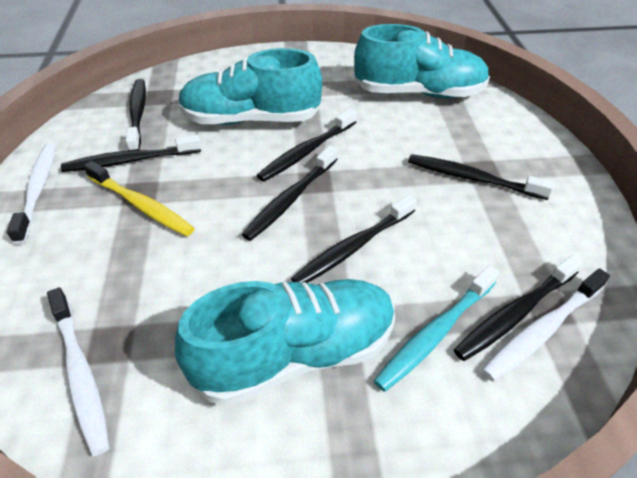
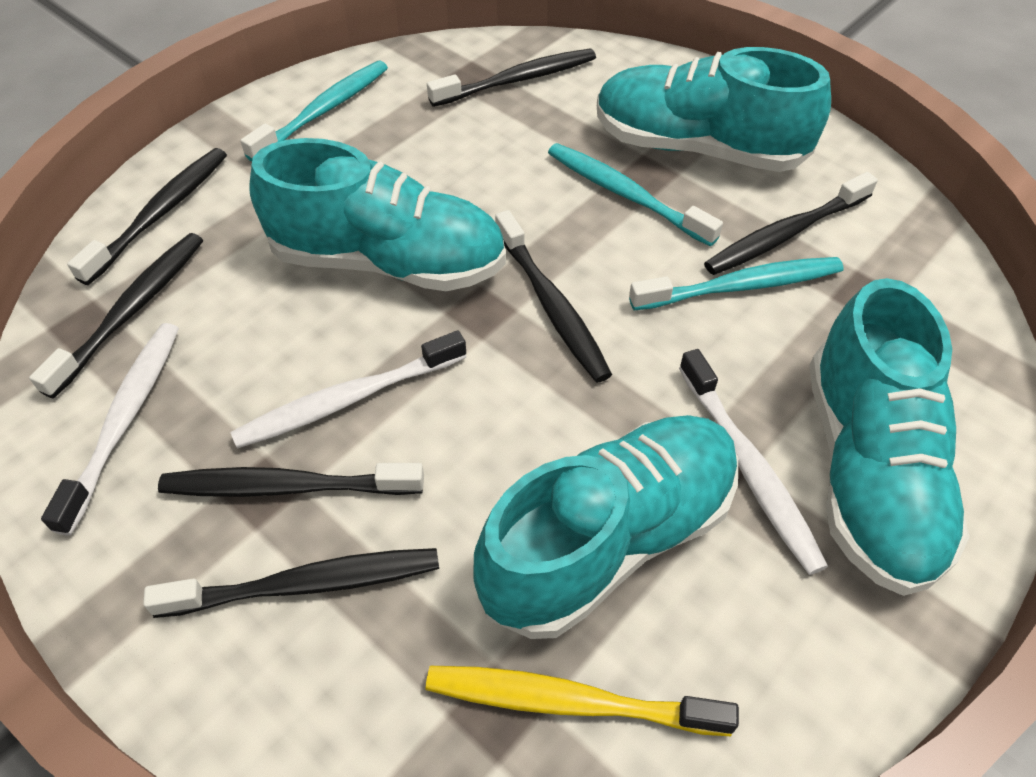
turquoise shoe: [175,279,395,406] [178,48,322,125] [354,24,490,98] = 3 -> [249,138,506,291] [474,415,738,639] [597,47,831,172] [809,278,970,596] = 4
turquoise toothbrush: [374,265,499,392] = 1 -> [240,61,388,161] [548,143,723,246] [629,257,844,311] = 3

